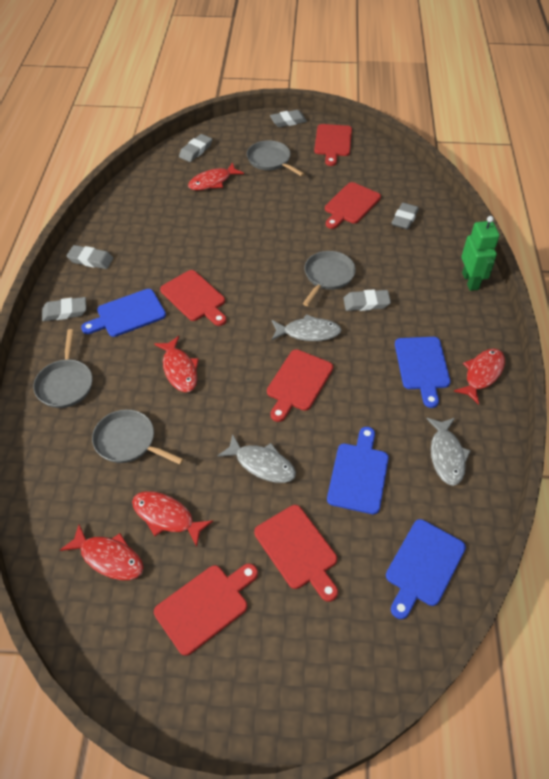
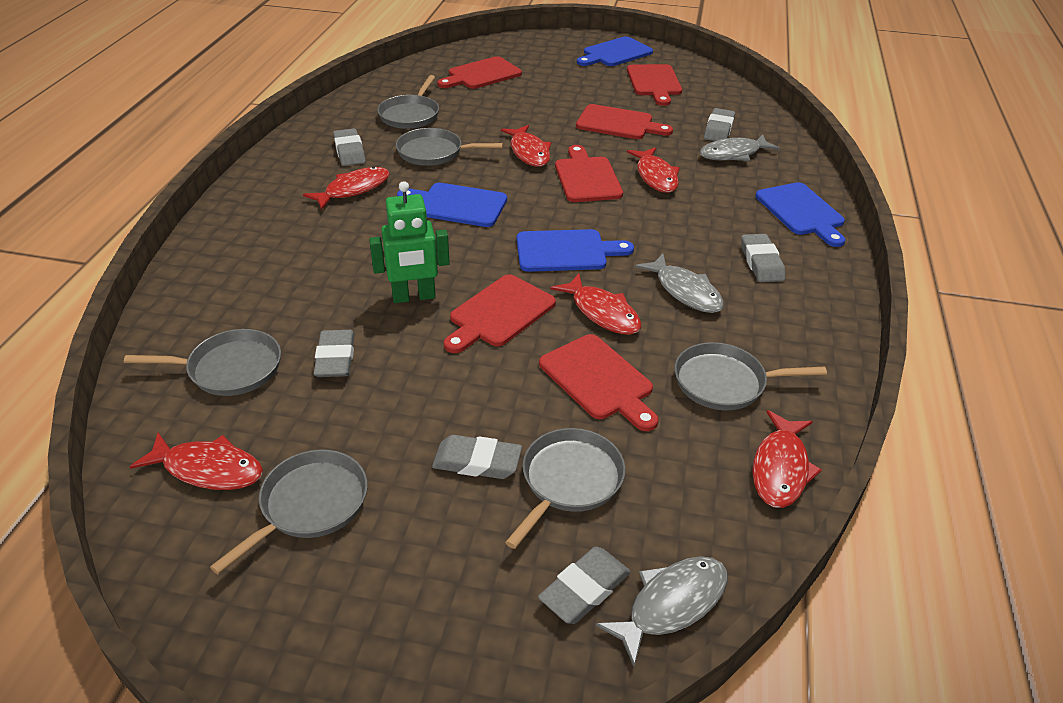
grey pan: [33,329,92,408] [92,410,184,465] [247,140,305,176] [303,251,356,306] = 4 -> [124,329,281,396] [210,450,368,574] [377,75,439,129] [396,128,503,166] [505,428,625,549] [675,342,827,410] = 6
red fish: [60,524,144,580] [132,491,213,547] [154,336,199,392] [188,162,244,190] [453,349,505,405] = 5 -> [130,433,263,490] [303,167,390,210] [501,125,551,167] [550,273,641,335] [627,147,680,193] [752,410,822,508] = 6

